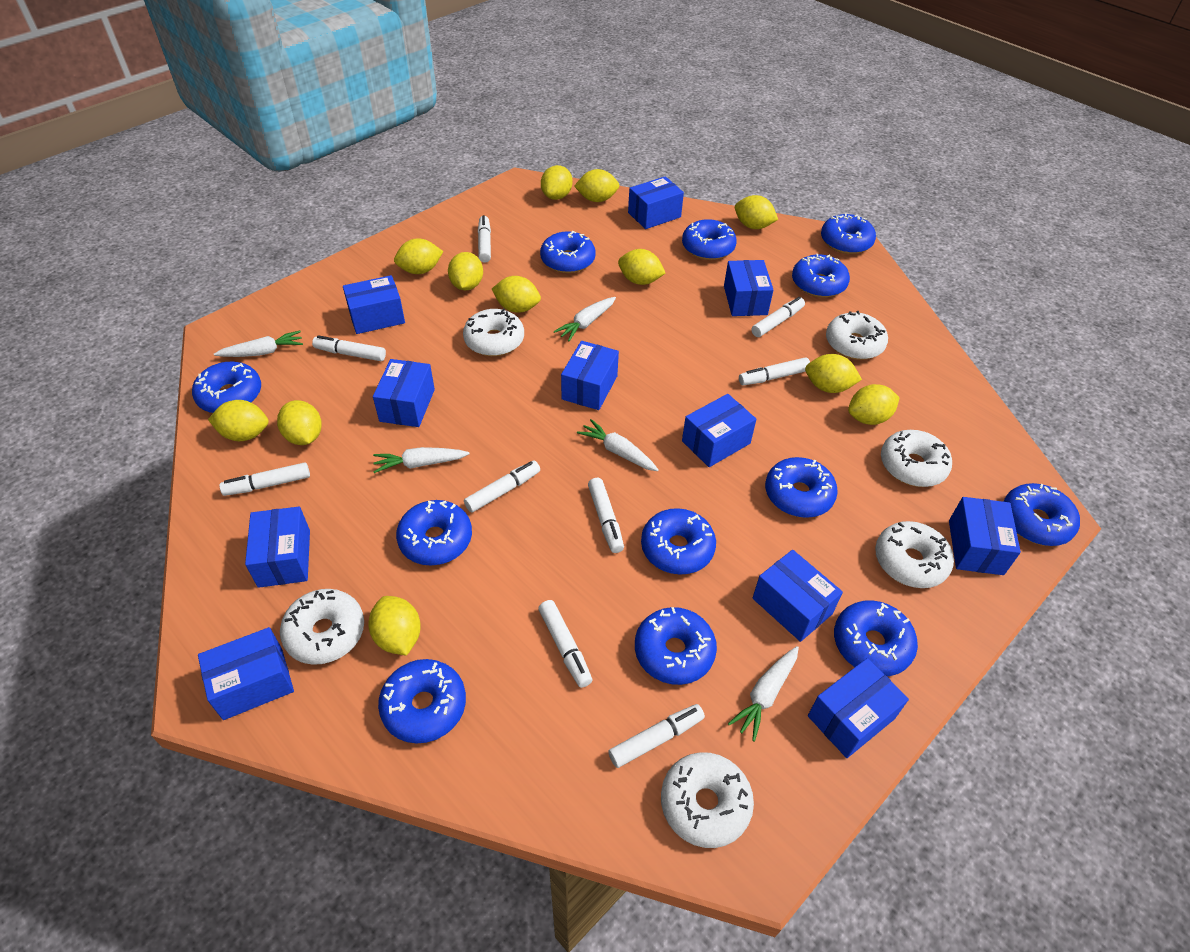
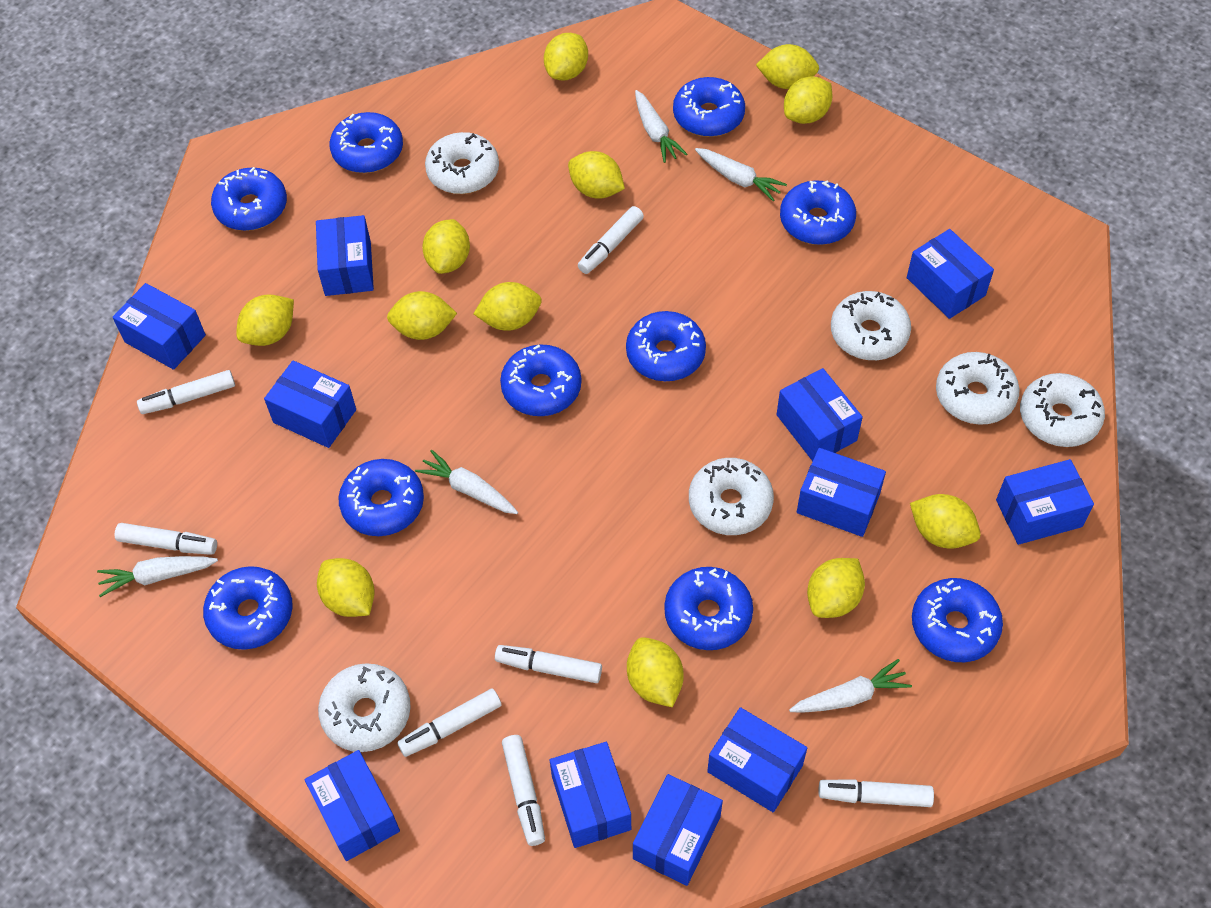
blue donut: [192,362,261,413] [378,659,466,744] [396,500,472,566] [540,231,596,273] [635,607,717,685] [641,508,716,574] [682,219,737,260] [765,457,838,518] [792,254,850,297] [821,213,876,254] [834,600,918,676] [1003,483,1080,546] = 12 -> [203,566,293,650] [211,167,287,231] [330,112,403,173] [338,459,424,536] [500,344,581,416] [626,311,706,381] [664,567,753,650] [673,77,745,137] [780,180,856,245] [912,578,1003,662] = 10
white marker: [219,462,310,496] [312,335,386,361] [464,461,540,513] [478,215,491,263] [538,600,592,688] [588,478,624,553] [608,704,705,768] [739,357,810,385] [751,297,805,337] = 9 -> [114,523,217,555] [137,370,235,414] [397,688,502,757] [495,645,602,683] [502,735,545,846] [578,206,644,274] [819,779,934,807] = 7

